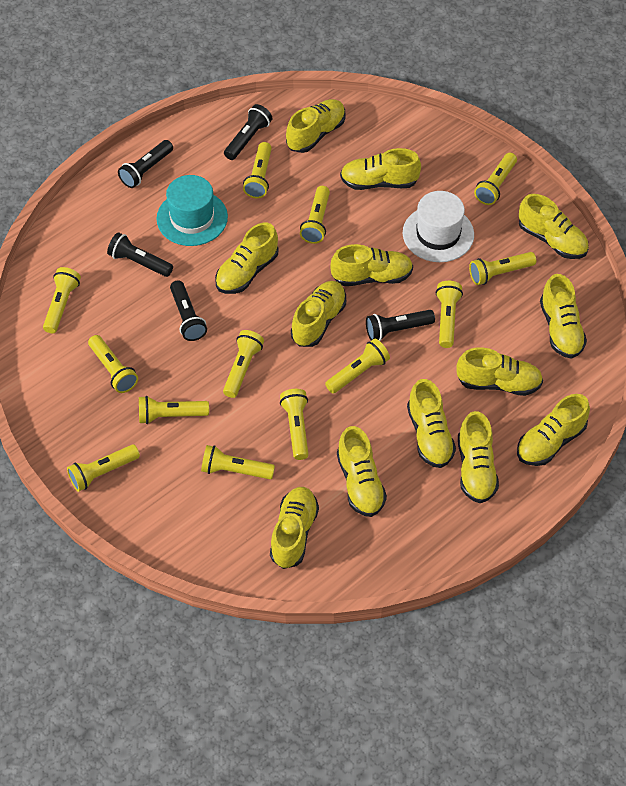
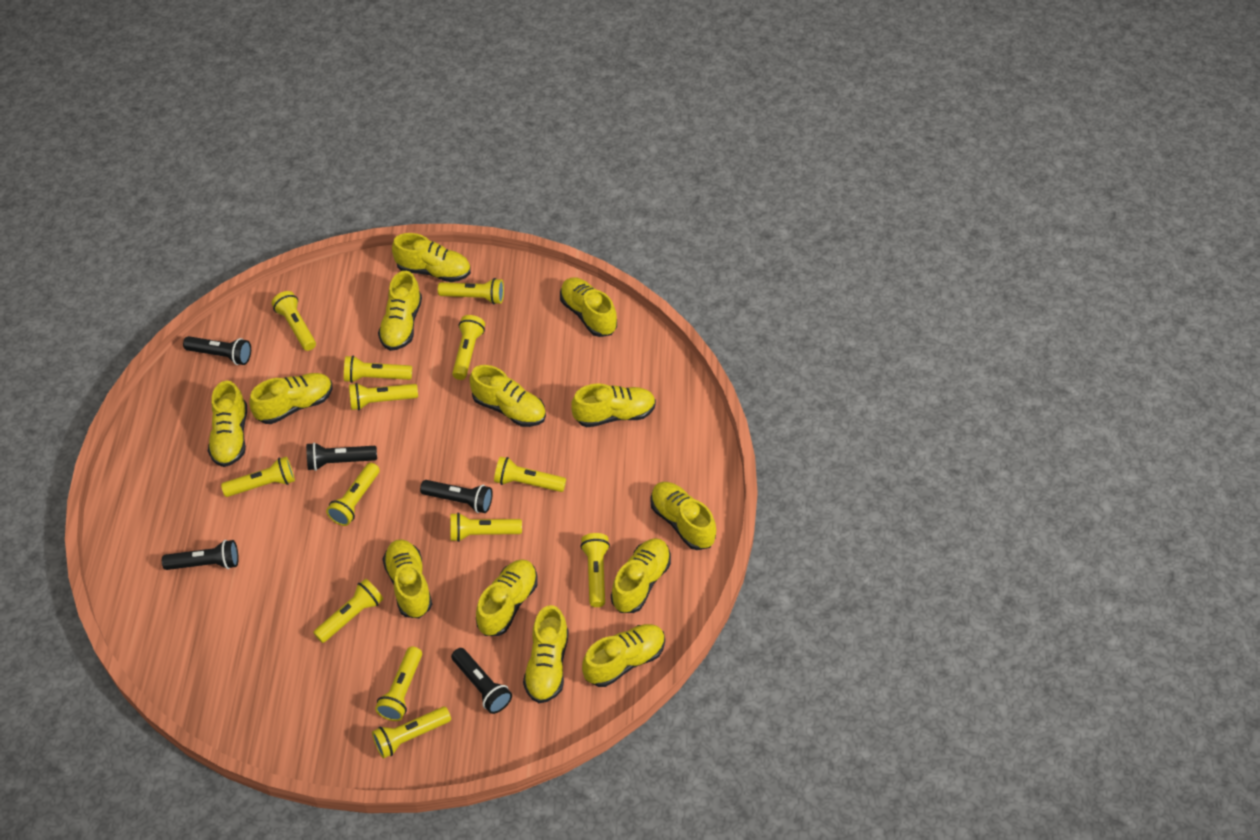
turquoise hat: [156,175,228,246] = 1 -> none = 0
white hat: [403,191,474,262] = 1 -> none = 0

